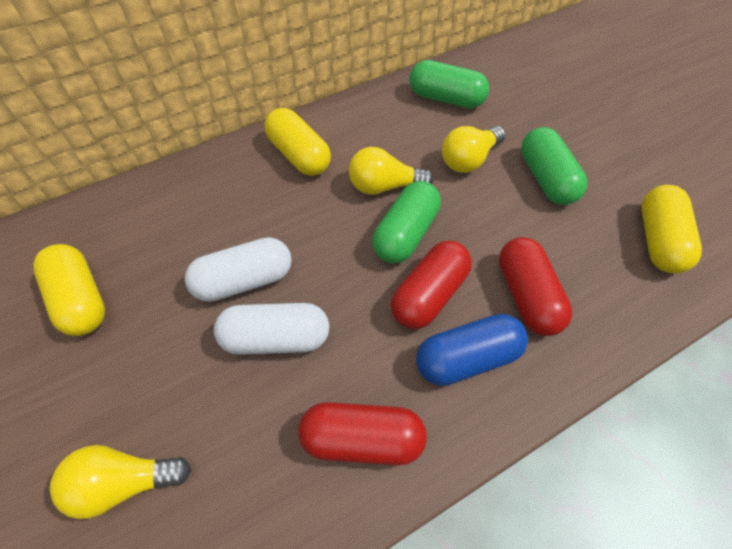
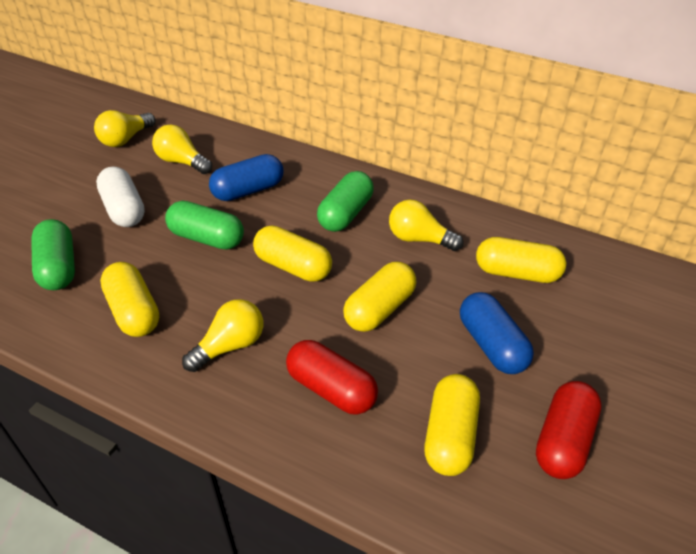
blue capsule: [416,314,528,386] = 1 -> [209,154,283,201] [460,292,534,374] = 2
red capsule: [298,402,427,465] [391,241,472,329] [499,237,572,336] = 3 -> [286,340,378,415] [536,381,602,479] = 2
white capsule: [185,237,292,302] [214,303,329,355] = 2 -> [96,166,145,227] = 1
yellow capsule: [33,244,105,336] [264,108,331,176] [642,185,702,274] = 3 -> [100,262,159,337] [253,225,332,282] [343,262,416,332] [425,374,480,476] [476,237,566,283] = 5
yellow light bulb: [50,445,191,519] [349,147,434,195] [442,126,506,173] = 3 -> [94,110,156,147] [152,125,212,174] [182,299,263,372] [389,200,463,251] = 4

